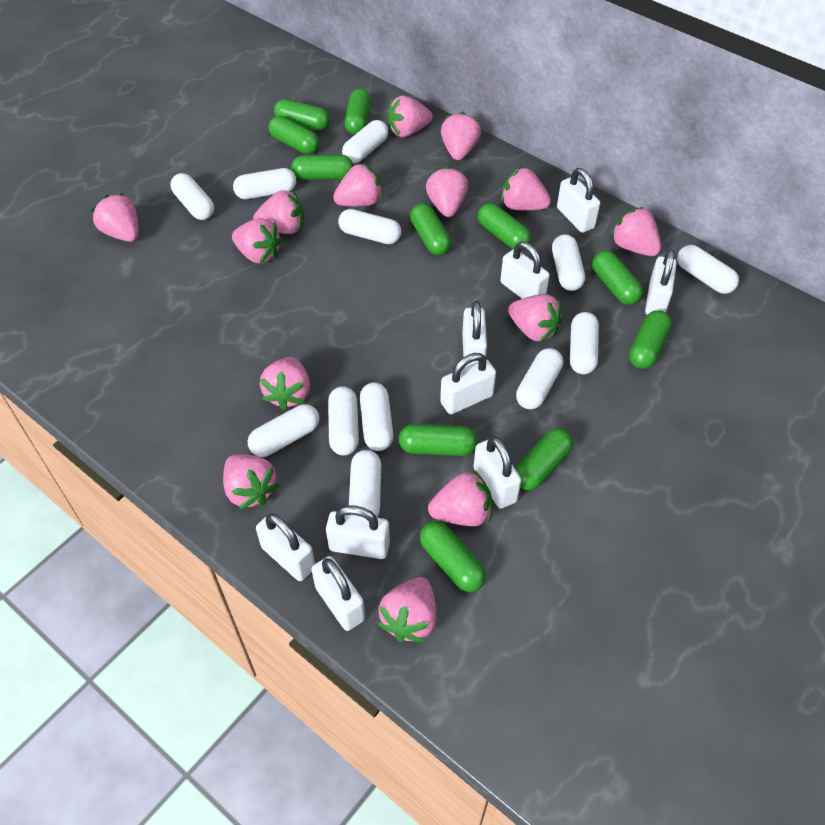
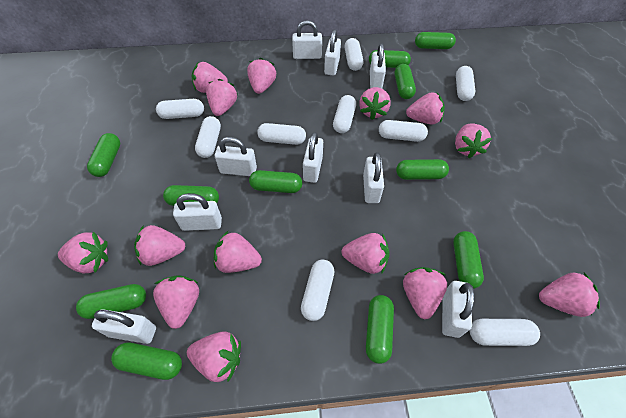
white capsule: [171,173,214,220] [233,168,296,199] [248,404,320,457] [328,386,359,455] [338,209,401,244] [342,120,389,163] [349,450,381,518] [360,382,393,451] [516,348,563,409] [552,234,585,291] [570,312,599,374] [677,245,739,294] = 12 -> [156,99,204,119] [195,116,221,158] [257,123,306,145] [301,260,334,321] [333,95,356,133] [345,38,363,71] [379,120,428,142] [456,66,475,101] [470,319,540,346] = 9

